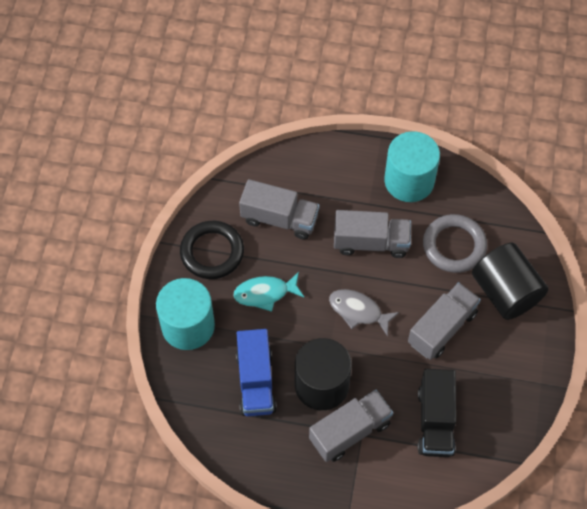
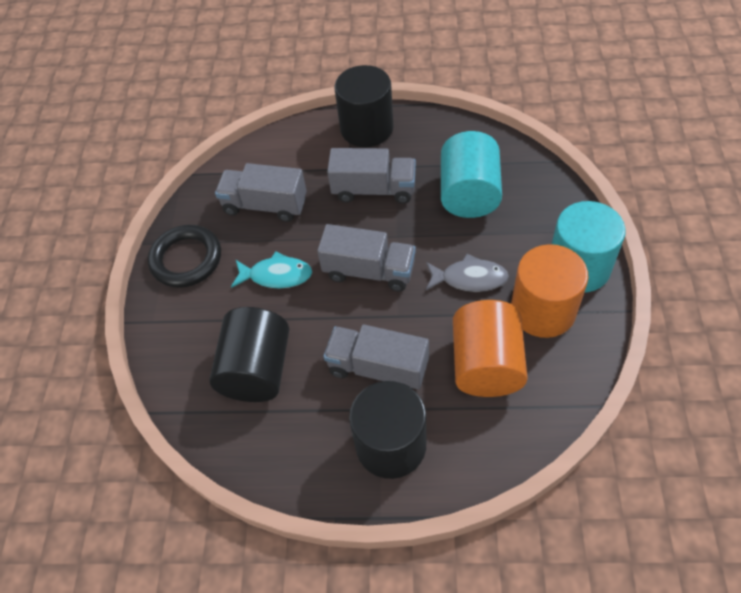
black cylinder: [295,338,352,410] [472,243,548,320] = 2 -> [209,307,289,402] [335,65,394,147] [349,381,426,479] = 3
black truck: [418,369,456,457] = 1 -> none = 0
blue truck: [236,329,277,416] = 1 -> none = 0
grey ring: [423,214,487,273] = 1 -> none = 0
orange cylinder: none = 0 -> [453,300,528,397] [511,244,588,338] = 2

